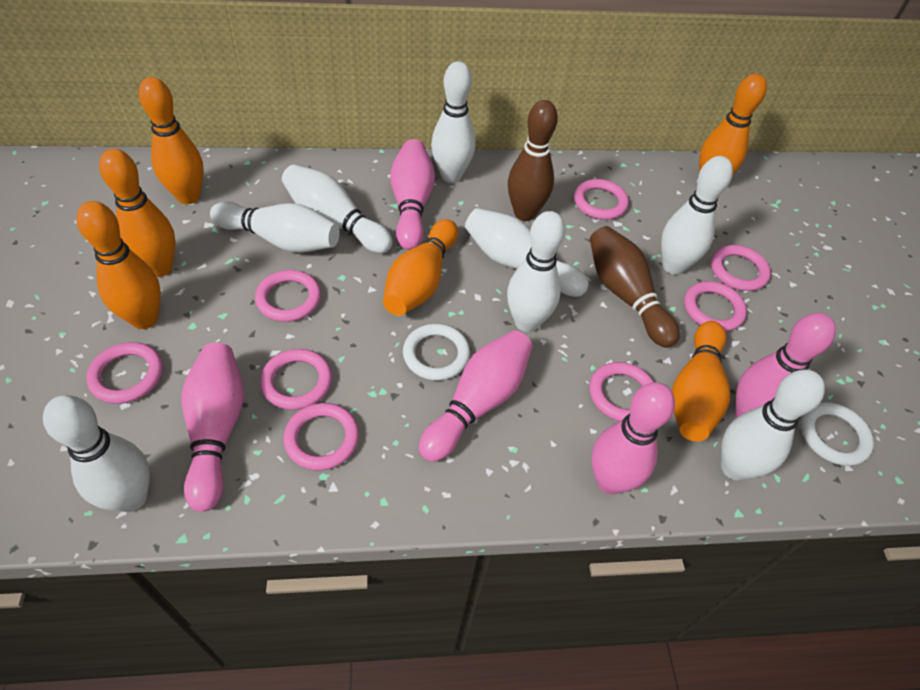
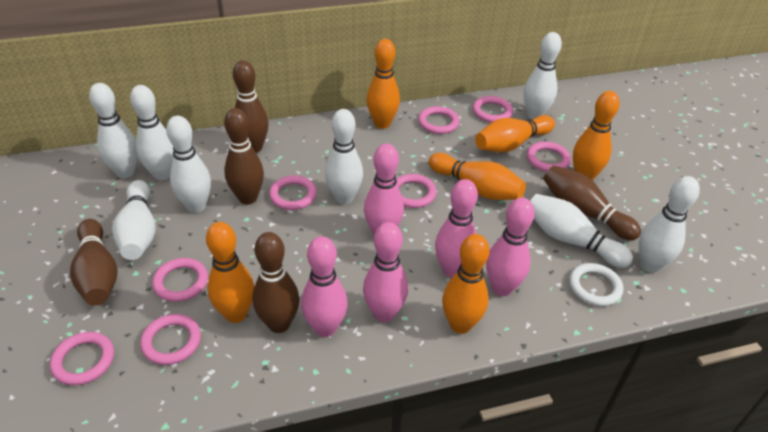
brown bowling pin: [508,100,558,221] [590,226,680,348] = 2 -> [70,219,118,306] [224,108,264,205] [233,60,269,153] [253,232,299,333] [543,165,641,241] = 5
white ring: [403,324,470,381] [800,402,874,466] = 2 -> [569,263,623,306] = 1

